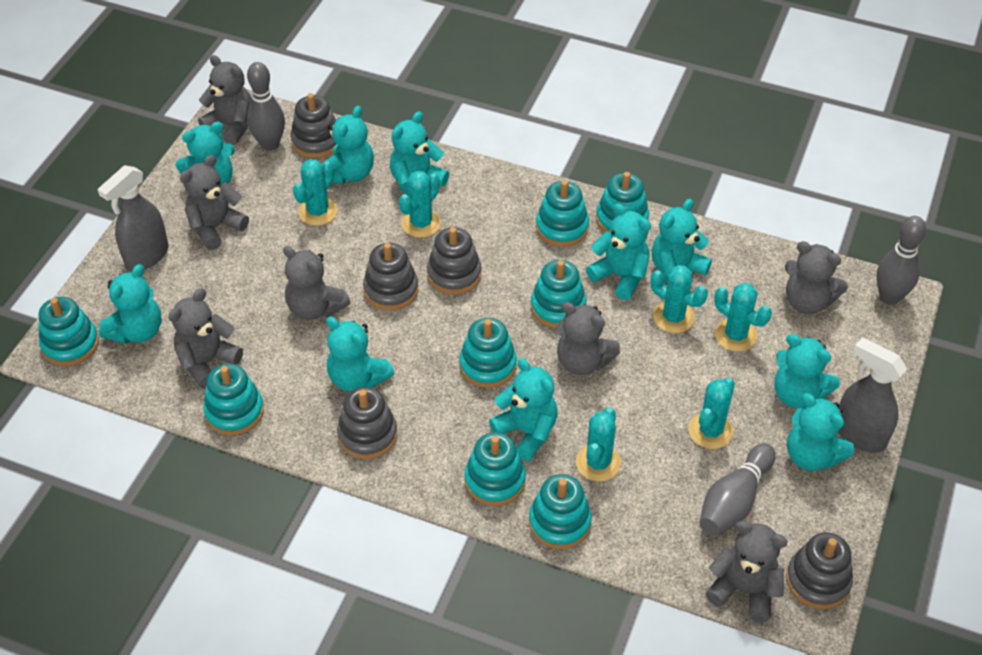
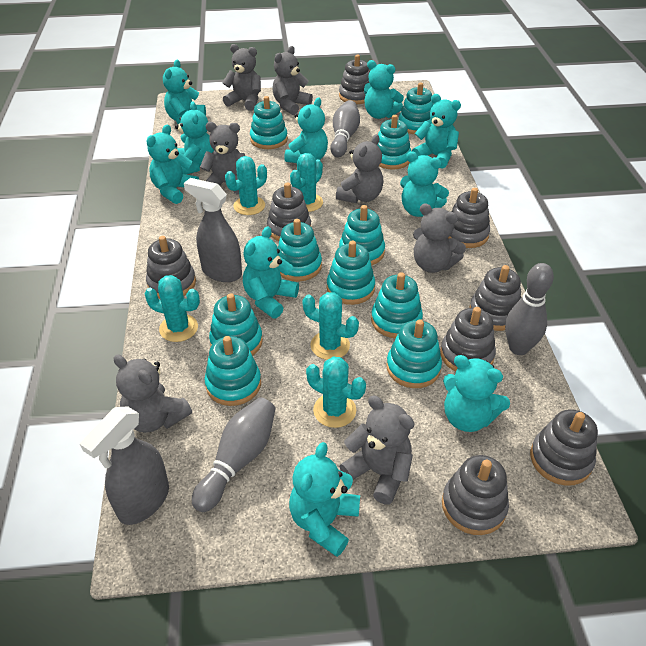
grey stacking toy: [290,93,336,158] [337,387,397,459] [363,243,418,311] [427,227,481,295] [786,532,853,609] = 5 -> [146,236,196,298] [267,182,311,241] [339,55,369,104] [440,307,496,372] [442,455,509,535] [448,188,490,248] [469,265,521,331] [530,409,598,486] = 8
turquoise cactus: [293,159,338,226] [399,171,441,238] [576,407,621,482] [651,265,708,333] [689,378,735,449] [714,283,772,352] = 6 -> [145,275,200,342] [225,156,267,215] [290,153,323,212] [302,292,359,360] [306,356,366,428] = 5
turquoise stacking toy: [39,297,99,366] [203,364,264,435] [459,318,517,388] [465,432,526,506] [529,474,592,549] [531,260,586,328] [536,180,589,247] [596,172,649,233] = 8 -> [204,336,261,406] [209,293,263,356] [250,96,288,149] [277,219,322,282] [327,241,375,305] [339,205,385,266] [371,272,423,338] [377,115,411,170] [386,319,442,388] [399,82,433,134] = 10

